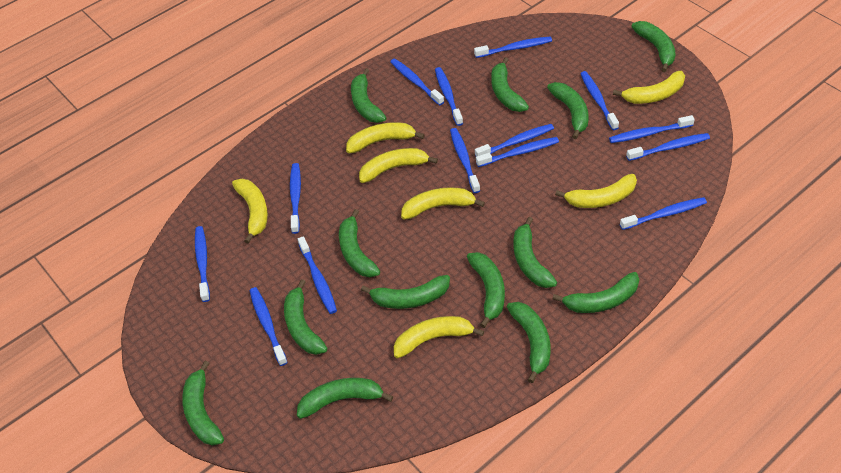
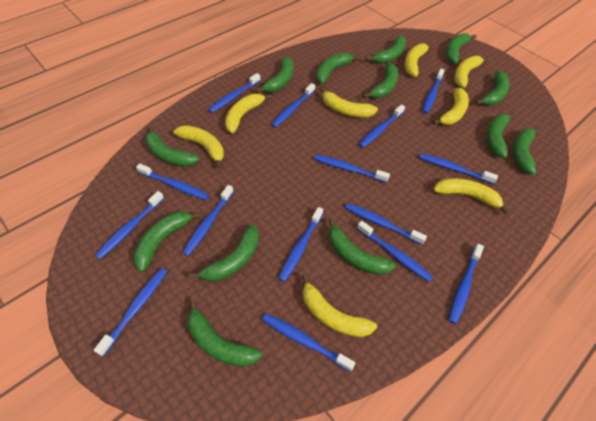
blue toothbrush: [195,226,210,302] [249,287,288,366] [290,163,301,234] [298,236,337,314] [390,58,444,105] [435,67,463,126] [450,128,480,193] [474,37,552,58] [475,124,554,156] [476,137,559,167] [580,71,619,130] [609,115,695,143] [620,197,707,230] [626,133,710,161] = 14 -> [94,268,167,356] [95,191,164,259] [136,163,209,200] [182,185,234,256] [208,73,261,113] [262,313,356,372] [271,83,315,127] [278,207,323,282] [314,155,390,183] [345,203,427,245] [357,221,433,282] [359,104,405,148] [419,153,498,184] [422,69,445,114] [449,244,484,324] = 15
yellow banana: [232,179,268,244] [346,122,424,153] [359,148,438,183] [394,316,484,358] [401,187,485,220] [555,174,637,208] [613,71,685,104] = 7 -> [173,125,224,168] [225,94,272,133] [302,274,377,337] [320,87,378,118] [405,44,434,77] [433,88,469,125] [433,178,510,214] [454,56,489,88] = 8

